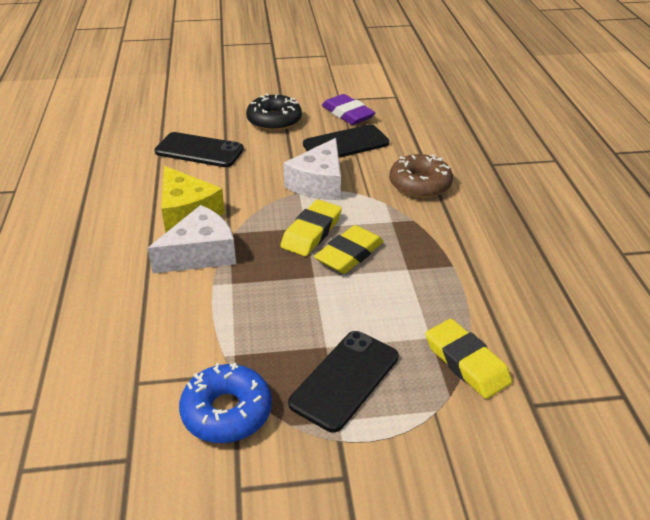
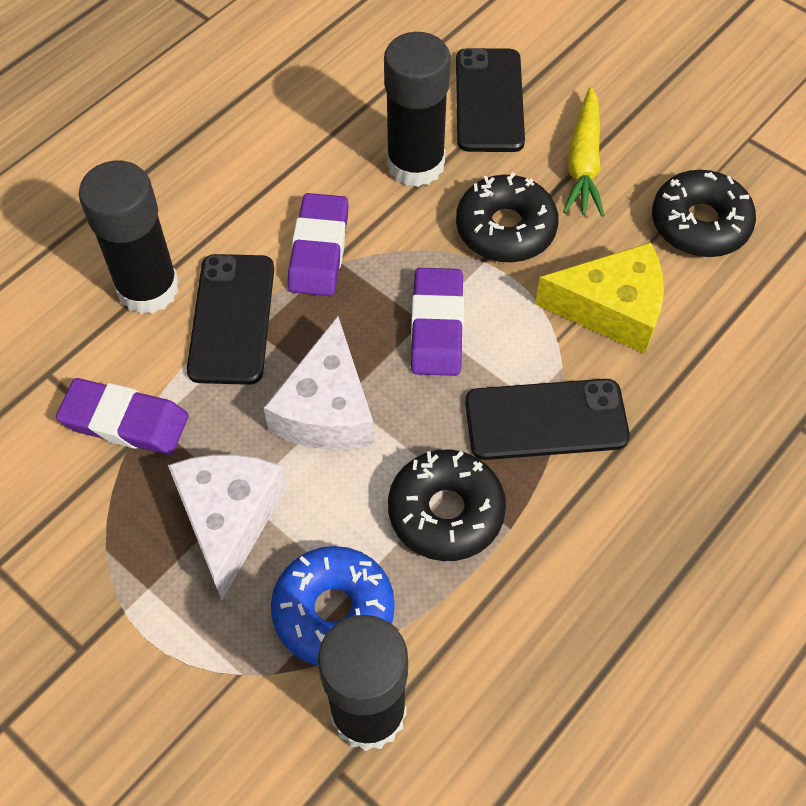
black donut: [246,93,302,131] = 1 -> [388,449,506,561] [456,172,559,262] [652,170,756,257] = 3
black glue stick: none = 0 -> [79,161,179,314] [318,615,408,751] [384,32,451,187] = 3
brown donut: [389,154,453,198] = 1 -> none = 0
purple eraser: [322,94,376,125] = 1 -> [56,378,189,455] [288,193,349,296] [411,268,464,376] = 3
yellow carrot: none = 0 -> [563,87,605,217] = 1
yellow eraser: [280,199,342,256] [314,225,384,274] [425,319,512,399] = 3 -> none = 0

